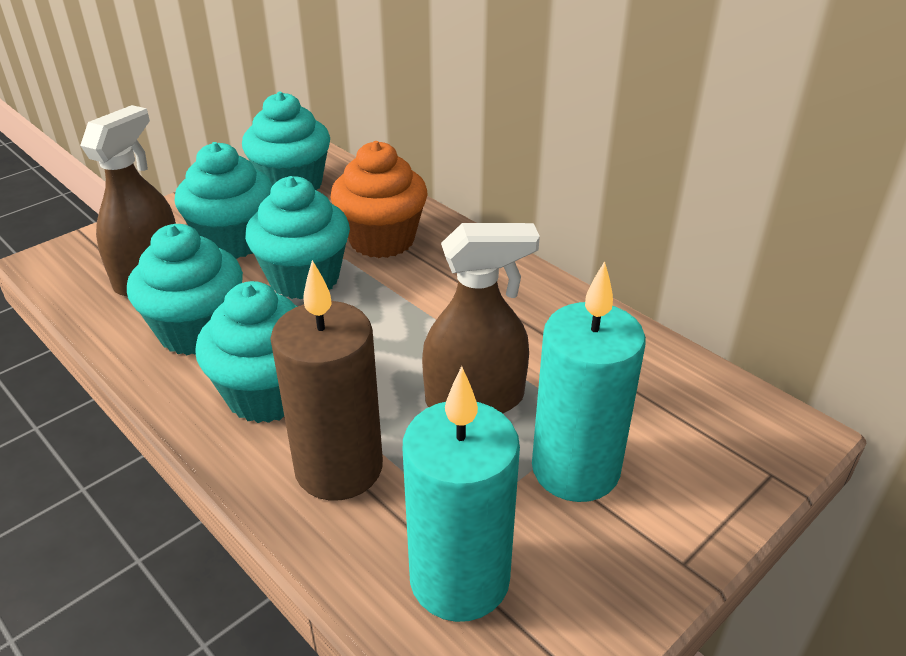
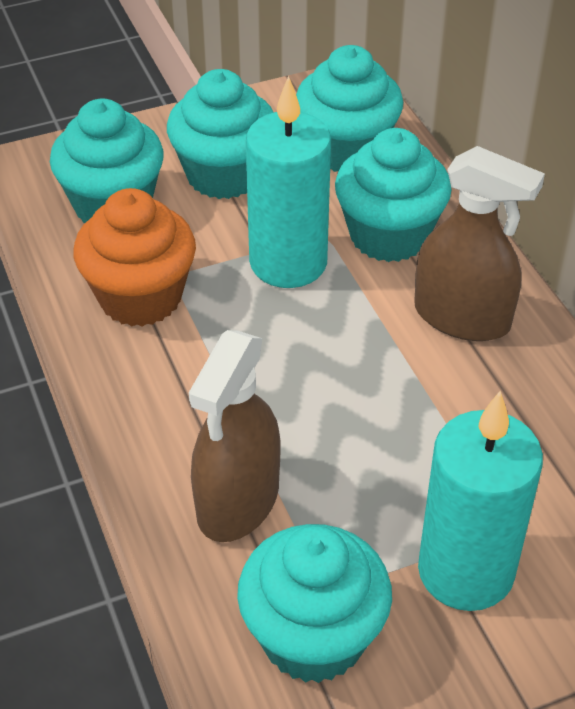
brown candle: [270,260,383,501] = 1 -> none = 0

